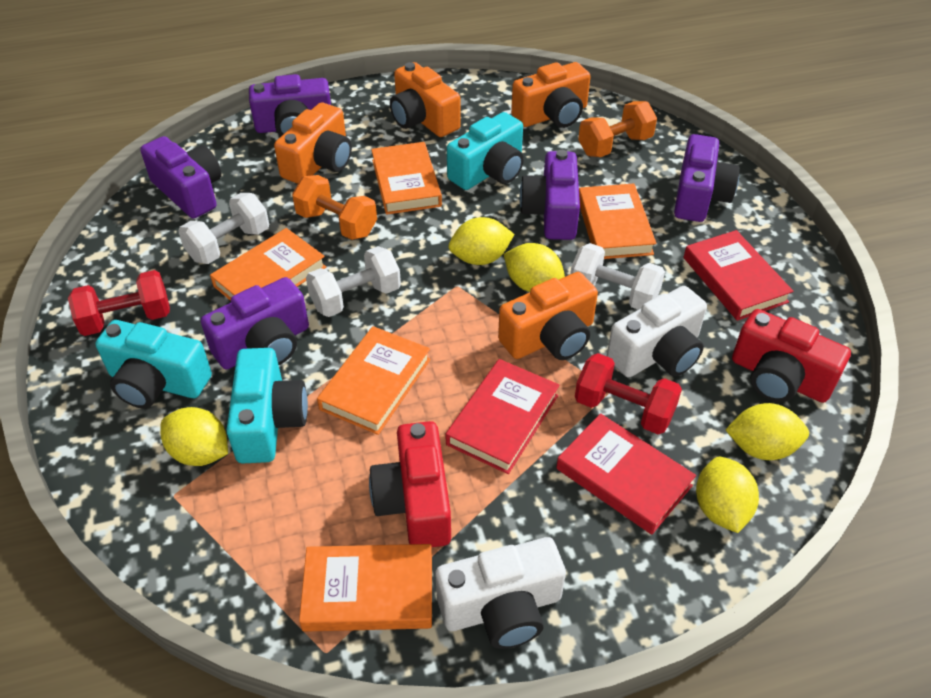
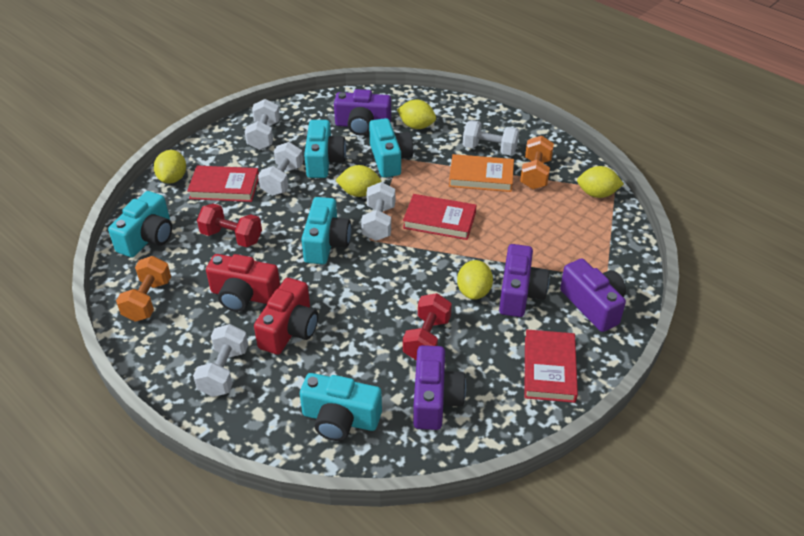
orange book: [210,228,326,301] [299,544,432,632] [317,326,431,435] [371,142,442,215] [579,184,656,259] = 5 -> [449,154,514,192] = 1
orange camera: [274,102,352,184] [390,62,461,137] [498,272,598,360] [511,62,591,128] = 4 -> none = 0
purple camera: [140,136,221,219] [201,277,309,369] [249,74,331,136] [519,150,580,240] [674,134,740,222] = 5 -> [334,89,391,136] [413,345,466,430] [499,244,550,317] [560,258,626,332] = 4
turquoise camera: [95,320,212,409] [226,348,308,464] [447,112,524,190] = 3 -> [108,191,172,257] [300,373,382,441] [301,197,351,264] [304,120,346,178] [369,118,413,177] = 5
white camera: [436,537,566,649] [607,286,707,377] = 2 -> none = 0
white dumbbell: [178,193,269,264] [306,246,401,317] [570,243,665,310] = 3 -> [193,324,248,397] [245,99,280,150] [258,142,303,196] [361,182,395,241] [463,120,519,155] = 5

